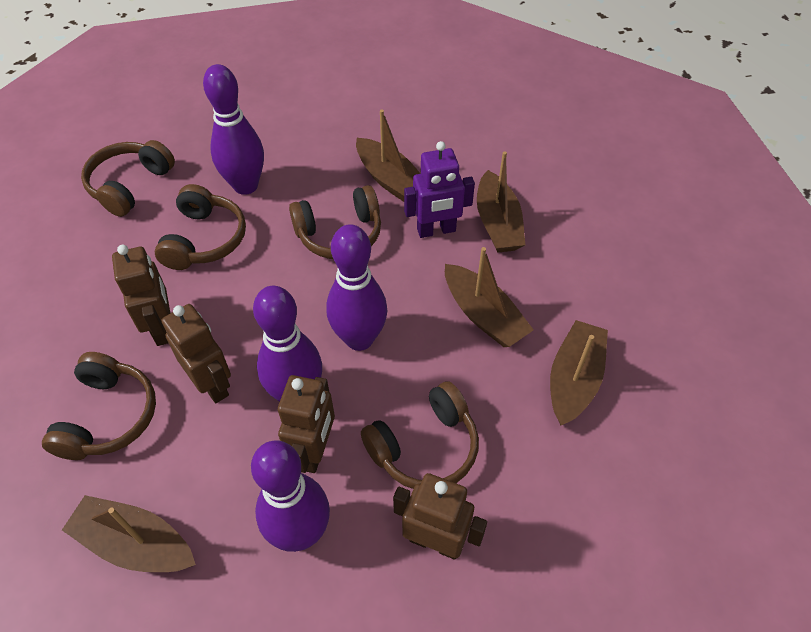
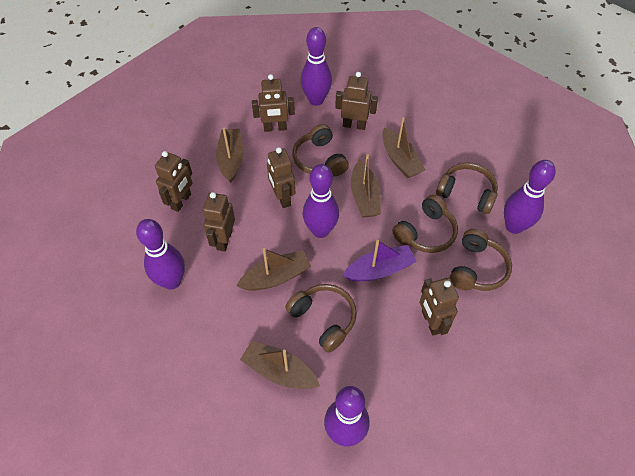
brown robot: [112,245,170,346] [162,304,231,403] [278,375,335,473] [393,473,487,560] = 4 -> [155,151,192,212] [203,192,235,252] [252,74,295,132] [267,147,295,208] [335,72,378,130] [420,278,459,335] = 6
purple boat: none = 0 -> [343,240,417,282] = 1
purple bowling pin: [203,64,264,195] [251,440,330,552] [253,286,322,402] [326,224,387,351] = 4 -> [136,219,185,290] [301,27,332,106] [303,164,339,238] [324,386,370,446] [504,160,556,234] = 5
purple robot: [404,141,475,238] = 1 -> none = 0

